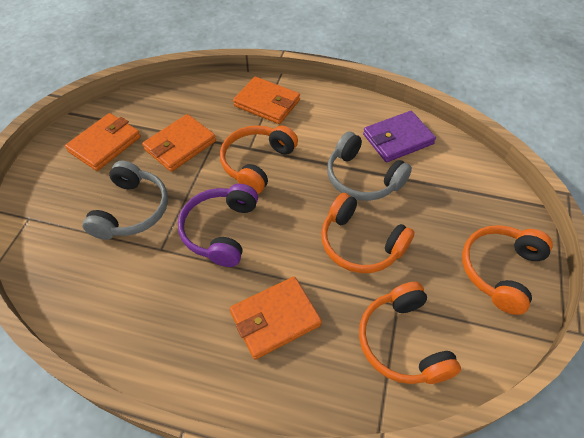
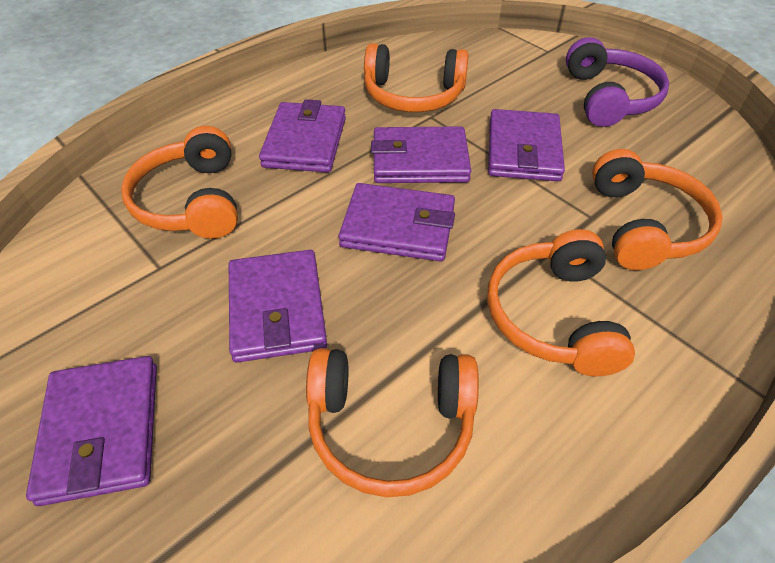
grey headphones: [83,161,168,240] [327,132,412,201] = 2 -> none = 0
orange headphones: [220,125,298,194] [321,193,415,273] [359,282,461,384] [462,225,553,315] = 4 -> [121,126,238,239] [306,348,479,497] [364,43,469,112] [487,229,635,376] [592,149,723,270] = 5
orange wallet: [65,113,141,171] [142,114,216,172] [230,277,322,359] [233,77,300,124] = 4 -> none = 0
purple wallet: [363,111,436,162] = 1 -> [26,356,157,506] [229,250,327,363] [259,99,346,173] [339,183,455,261] [371,127,471,183] [488,109,565,181] = 6

